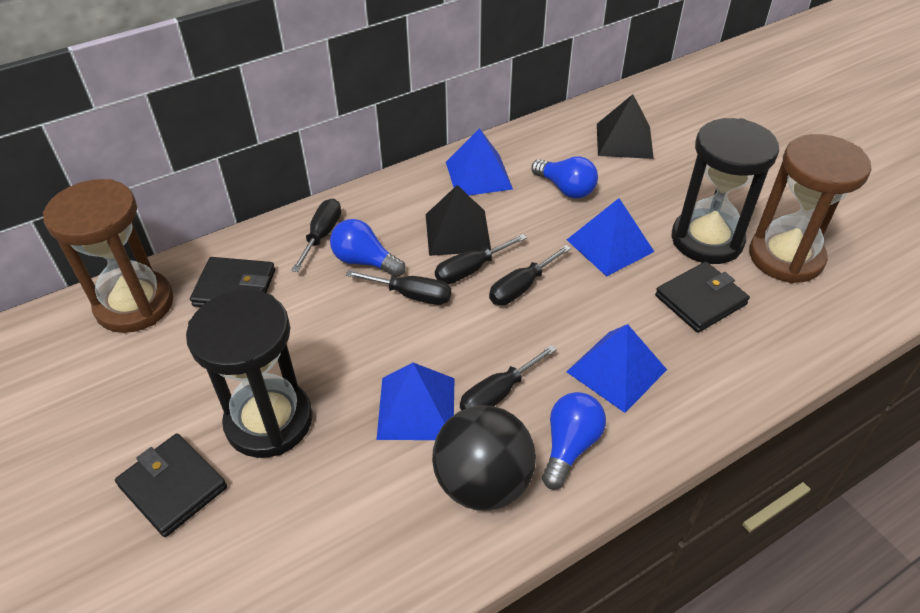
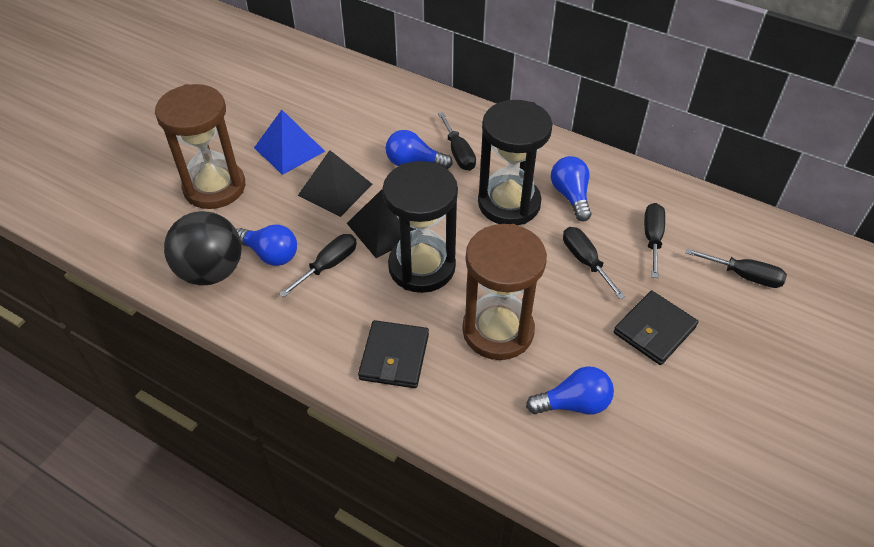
black wallet: [115,434,227,537] [190,257,275,307] [655,262,750,333] = 3 -> [358,320,429,388] [614,291,698,365] = 2
blue light bulb: [330,219,406,277] [532,156,598,199] [542,392,606,489] = 3 -> [236,224,297,266] [386,130,453,169] [526,366,614,415] [551,156,591,222] = 4
blue pyramid: [377,363,454,440] [446,128,513,195] [566,324,667,413] [567,198,654,277] = 4 -> [254,110,325,175] = 1

